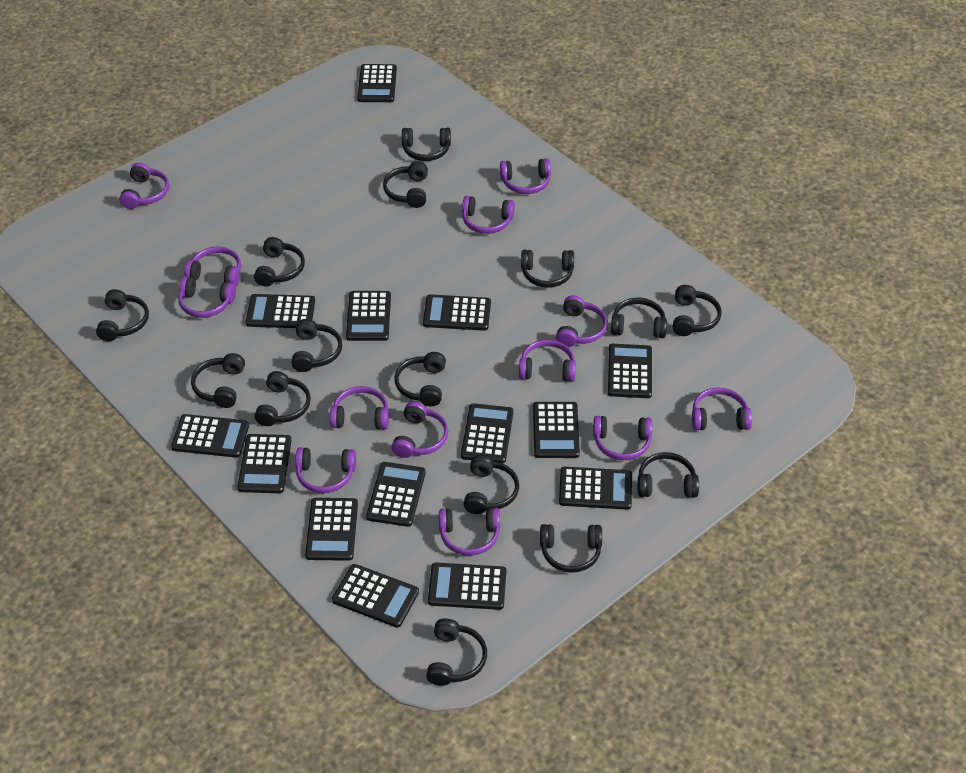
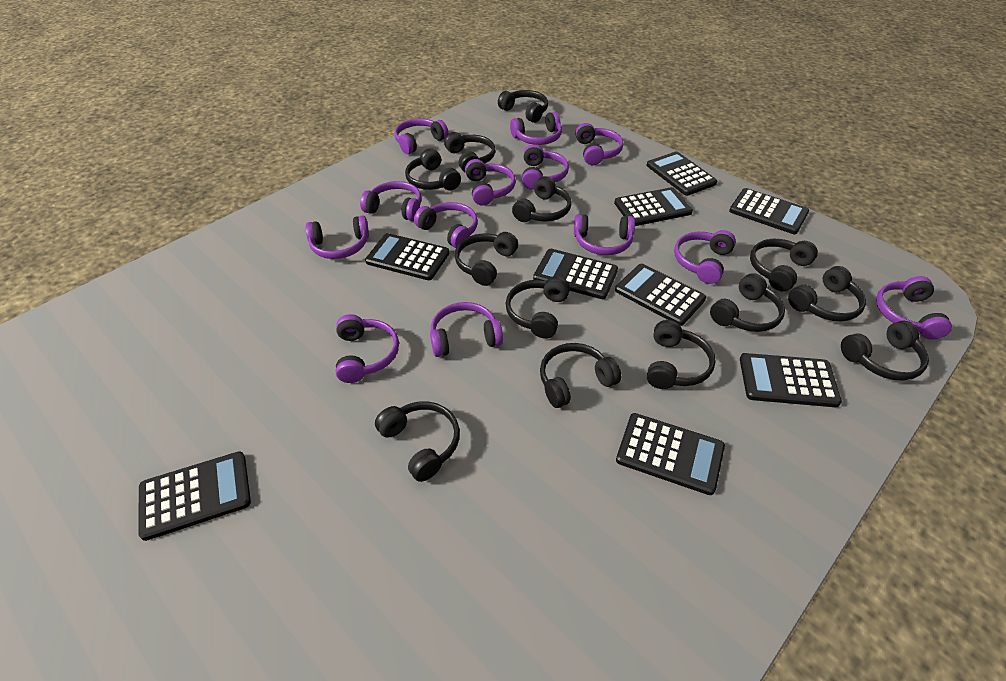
black calculator: [171,414,249,458] [237,434,292,493] [246,294,315,328] [305,498,358,561] [332,564,419,628] [346,291,391,341] [357,64,397,102] [366,462,426,527] [423,294,491,331] [428,563,506,610] [461,403,514,463] [533,402,580,458] [559,467,632,510] [608,344,652,398] = 14 -> [138,451,251,541] [365,233,449,280] [533,249,618,299] [614,187,693,226] [615,264,706,326] [616,413,725,495] [647,151,717,196] [729,188,809,234] [740,353,842,407] = 9
black headphones: [96,289,149,341] [191,353,245,408] [254,237,305,286] [254,371,311,426] [291,319,342,372] [383,161,428,208] [395,352,446,406] [402,128,451,161] [426,618,487,686] [463,455,519,514] [521,250,574,288] [540,524,602,573] [611,298,667,338] [637,452,699,497] [673,285,722,336] = 15 -> [375,401,460,482] [405,148,461,190] [444,132,495,173] [455,232,518,286] [498,90,548,123] [505,276,570,339] [512,176,571,222] [540,343,621,408] [647,320,716,389] [710,273,785,332] [750,239,818,291] [788,266,866,321] [841,321,929,381] = 13

